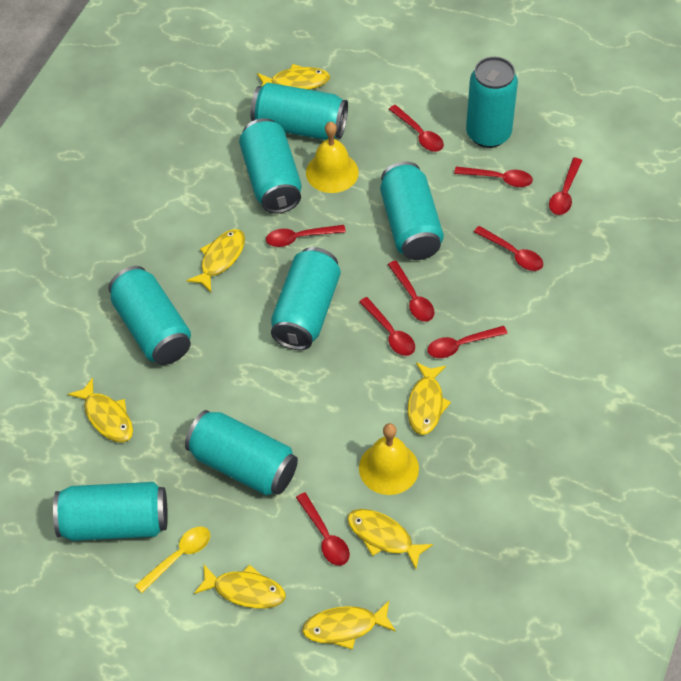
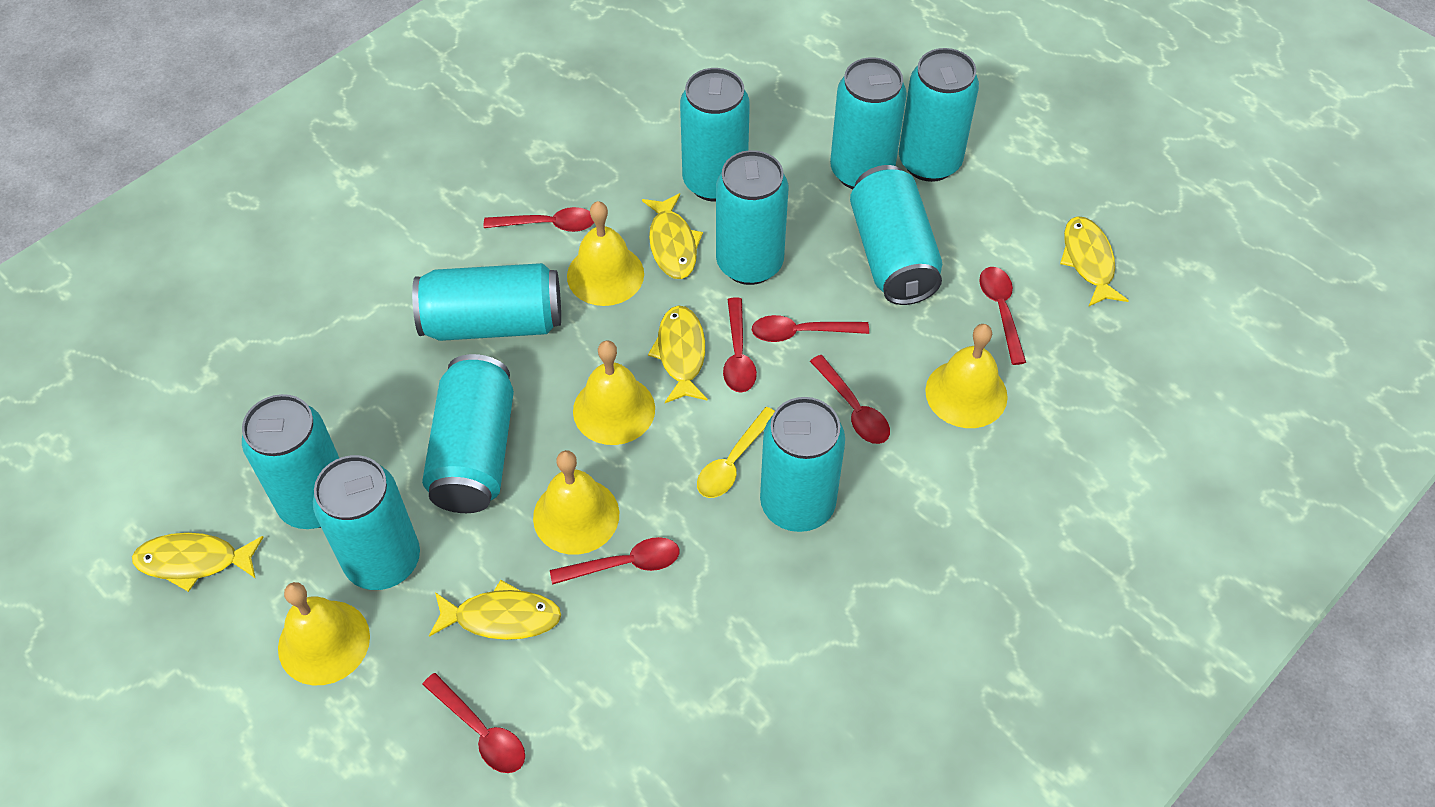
red spoon: [266,225,346,247] [296,492,350,566] [359,297,415,356] [388,261,435,322] [389,105,444,152] [427,326,508,358] [454,167,533,187] [474,226,543,271] [549,158,582,215] = 9 -> [422,673,525,773] [484,207,594,232] [550,537,679,585] [723,297,757,392] [752,315,869,342] [810,355,890,444] [979,267,1026,365] = 7
turquoise can: [53,482,168,541] [108,266,191,365] [185,410,298,496] [239,118,302,214] [251,82,348,140] [271,247,341,350] [380,161,444,260] [466,57,518,148] = 8 -> [242,394,339,529] [313,455,420,590] [412,263,561,341] [422,354,514,513] [680,68,750,202] [716,150,788,285] [760,397,845,532] [830,57,907,189] [850,165,942,305] [899,48,979,182] = 10
yellow bell: [306,122,359,193] [359,423,419,495] = 2 -> [278,582,370,685] [533,450,619,555] [567,201,644,306] [573,340,655,445] [925,324,1008,428] = 5
yellow fish: [68,377,133,442] [186,229,245,292] [194,564,286,609] [257,64,330,90] [302,601,396,650] [347,509,433,569] [408,362,451,435] = 7 -> [132,533,264,592] [429,580,561,640] [642,193,703,279] [648,305,708,403] [1060,216,1129,307] = 5

